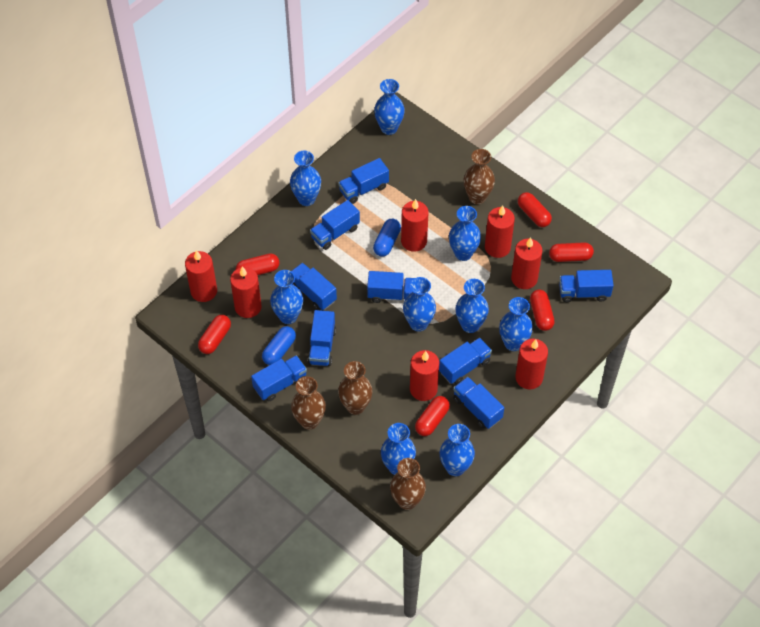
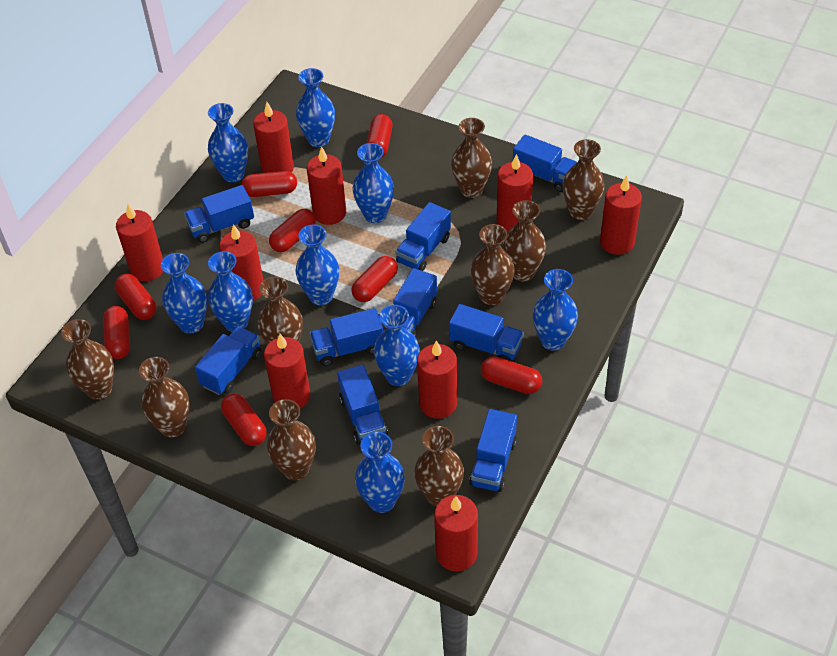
blue capsule: [262,326,296,365] [373,219,401,257] = 2 -> none = 0
brown vase: [291,376,326,430] [338,361,373,415] [390,458,426,510] [463,149,495,205] = 4 -> [61,319,114,400] [139,357,190,438] [258,276,303,345] [267,399,315,480] [414,426,464,506] [451,118,492,198] [471,224,515,305] [503,200,546,281] [563,139,605,220] = 9
red candle: [185,250,217,302] [230,266,262,318] [401,199,429,252] [410,350,439,401] [485,205,515,258] [511,237,543,289] [515,339,548,390] = 7 -> [116,204,163,282] [219,224,263,301] [253,102,294,173] [264,334,310,409] [307,146,346,225] [417,341,457,419] [434,495,478,572] [497,154,533,232] [600,175,642,255] = 9
red capsule: [198,315,231,354] [236,253,280,275] [415,396,450,436] [518,192,552,227] [530,289,555,331] [549,242,594,262] = 6 -> [103,306,130,359] [115,274,157,320] [221,393,267,446] [241,171,297,197] [269,209,316,252] [351,256,398,302] [366,114,393,158] [481,356,542,394] = 8

